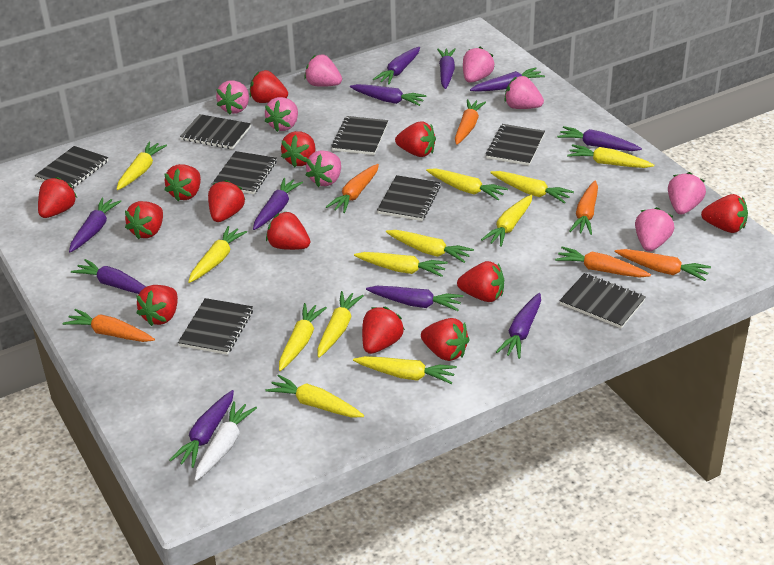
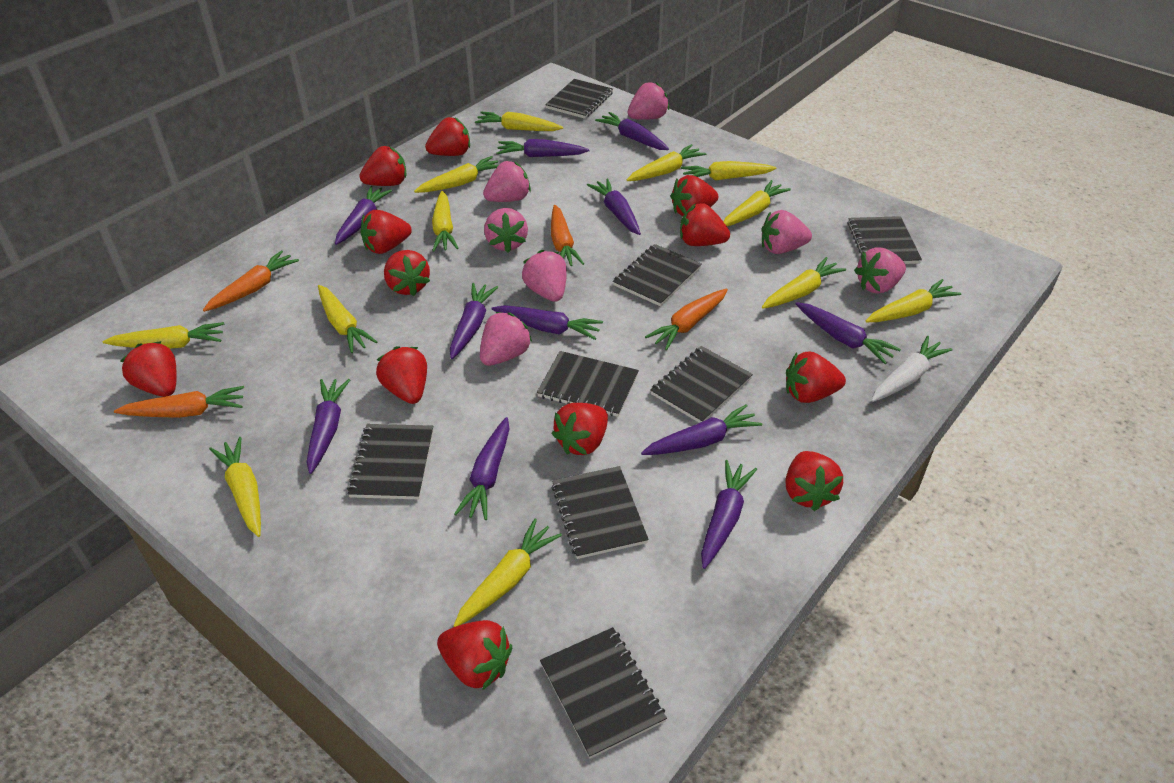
orange carrot: [63,309,155,342] [326,164,379,213] [455,99,486,145] [555,247,651,278] [569,180,598,235] [615,249,711,281] = 6 -> [114,386,244,418] [203,250,299,312] [551,205,584,266] [645,289,728,350] = 4
pink strawberry: [216,80,249,114] [265,97,298,132] [304,55,342,87] [306,150,341,187] [463,47,495,83] [504,76,544,109] [635,207,675,251] [668,172,706,214] = 8 -> [480,312,532,366] [483,161,531,202] [484,208,528,253] [522,250,567,302] [628,82,669,120] [761,210,812,254] [854,247,906,294] = 7
red strawberry: [38,177,77,218] [125,201,163,239] [136,285,178,326] [164,164,201,201] [208,180,245,222] [250,70,288,103] [266,212,310,250] [281,131,316,167] [362,307,405,354] [395,121,436,157] [421,318,470,361] [457,261,504,302] [701,194,748,233] = 13 -> [120,341,177,397] [359,146,406,186] [360,210,412,254] [376,346,427,404] [384,250,430,296] [425,117,470,156] [437,620,512,691] [551,403,608,455] [671,175,719,216] [680,203,730,246] [785,451,843,511] [786,352,846,403] = 12

